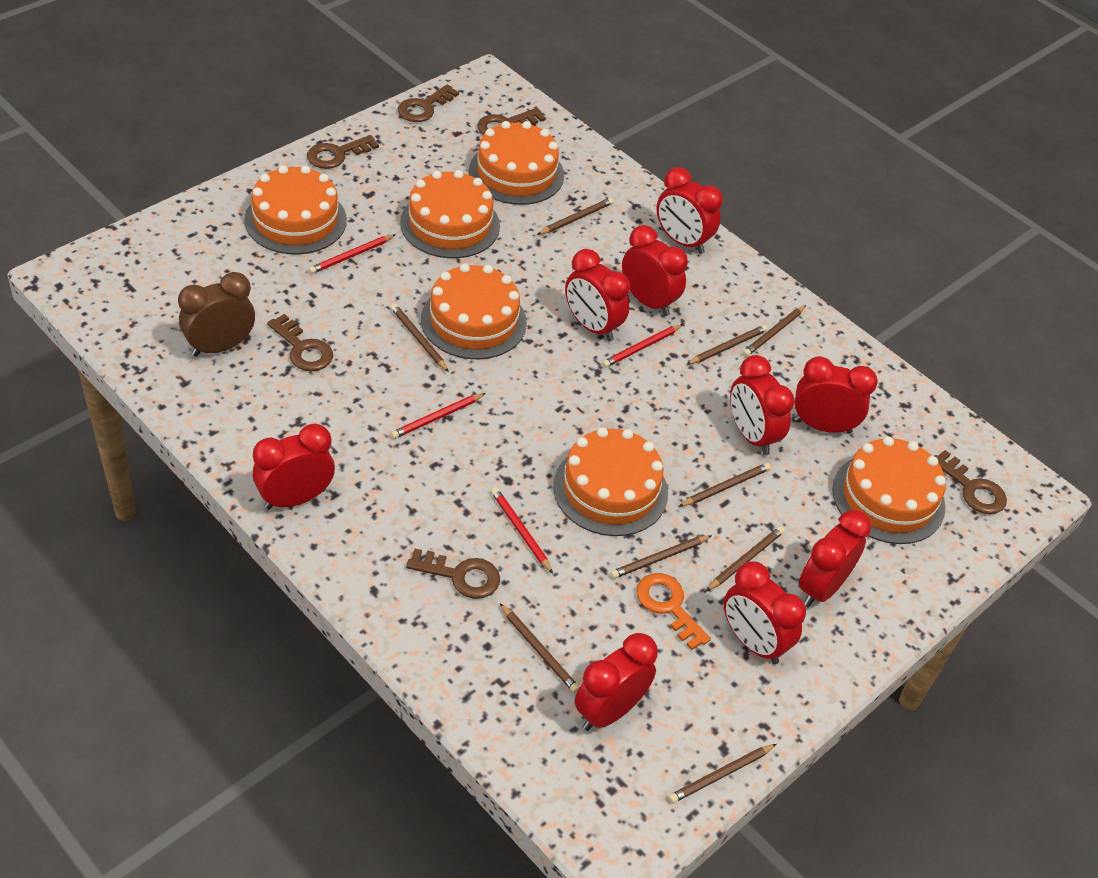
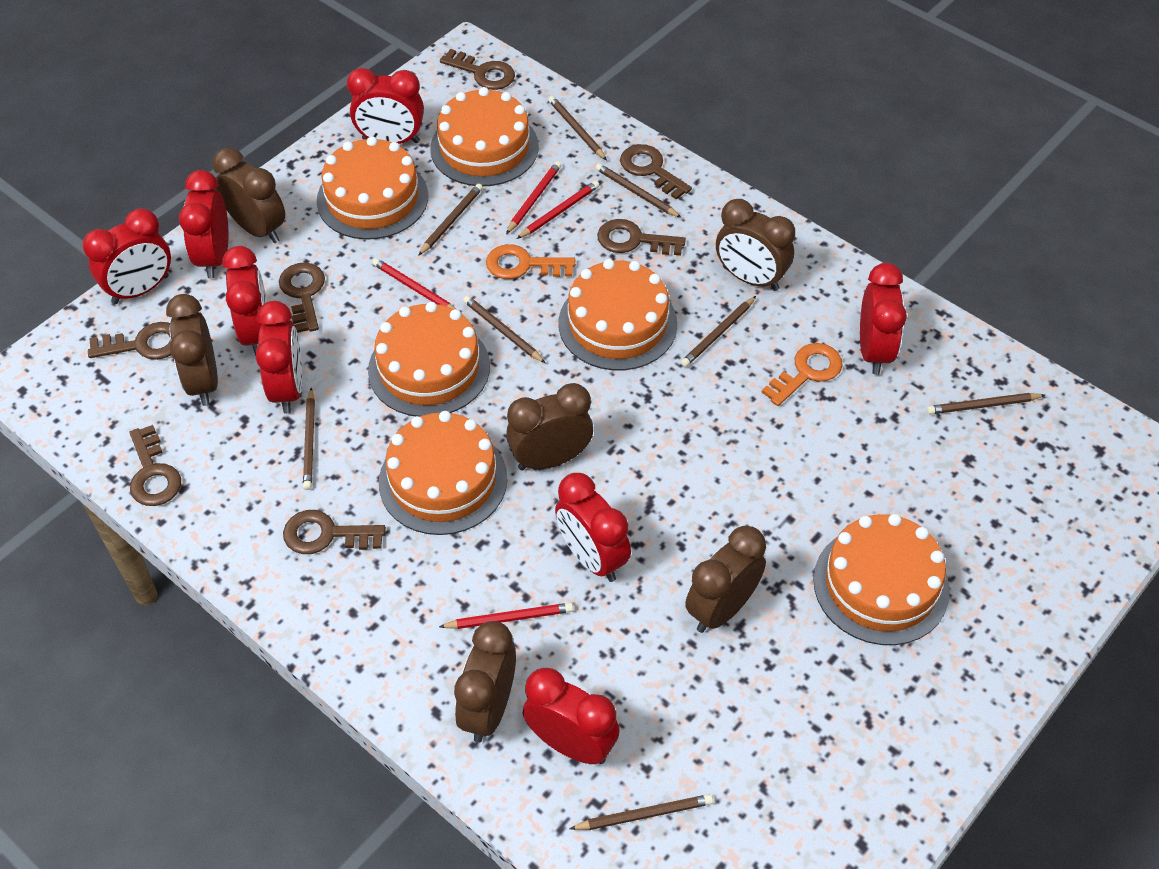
brown clock: [178,272,255,357] = 1 -> [166,294,218,406] [213,148,285,243] [454,621,516,743] [506,383,593,470] [685,526,766,633] [716,199,795,291] = 6
brown key: [267,314,333,371] [307,135,379,169] [398,84,459,122] [406,549,500,599] [477,108,546,135] [935,450,1007,514] = 6 -> [88,322,171,360] [129,425,181,506] [279,262,325,333] [283,510,386,554] [440,49,515,90] [597,219,686,256] [620,144,692,200] = 7
brown pencil: [391,304,449,372] [500,604,579,693] [537,198,614,235] [610,535,712,579] [668,744,777,803] [678,463,771,507] [686,325,768,365] [706,526,784,591] [743,305,806,357] = 9 -> [303,388,315,490] [418,184,483,256] [463,296,545,363] [548,96,607,160] [569,794,713,830] [596,163,682,218] [681,296,756,367] [927,393,1045,414] = 8
orange key: [637,573,711,650] = 1 -> [486,244,575,279] [762,343,843,406] = 2
red clock: [253,424,335,510] [565,249,630,342] [575,633,658,731] [622,225,688,316] [656,167,723,254] [724,561,806,664] [730,355,795,455] [794,356,878,434] [799,510,871,607] = 9 -> [82,209,171,304] [179,170,229,278] [222,246,267,356] [255,301,302,414] [347,68,424,144] [523,668,620,764] [555,473,631,582] [860,263,907,375] = 8

